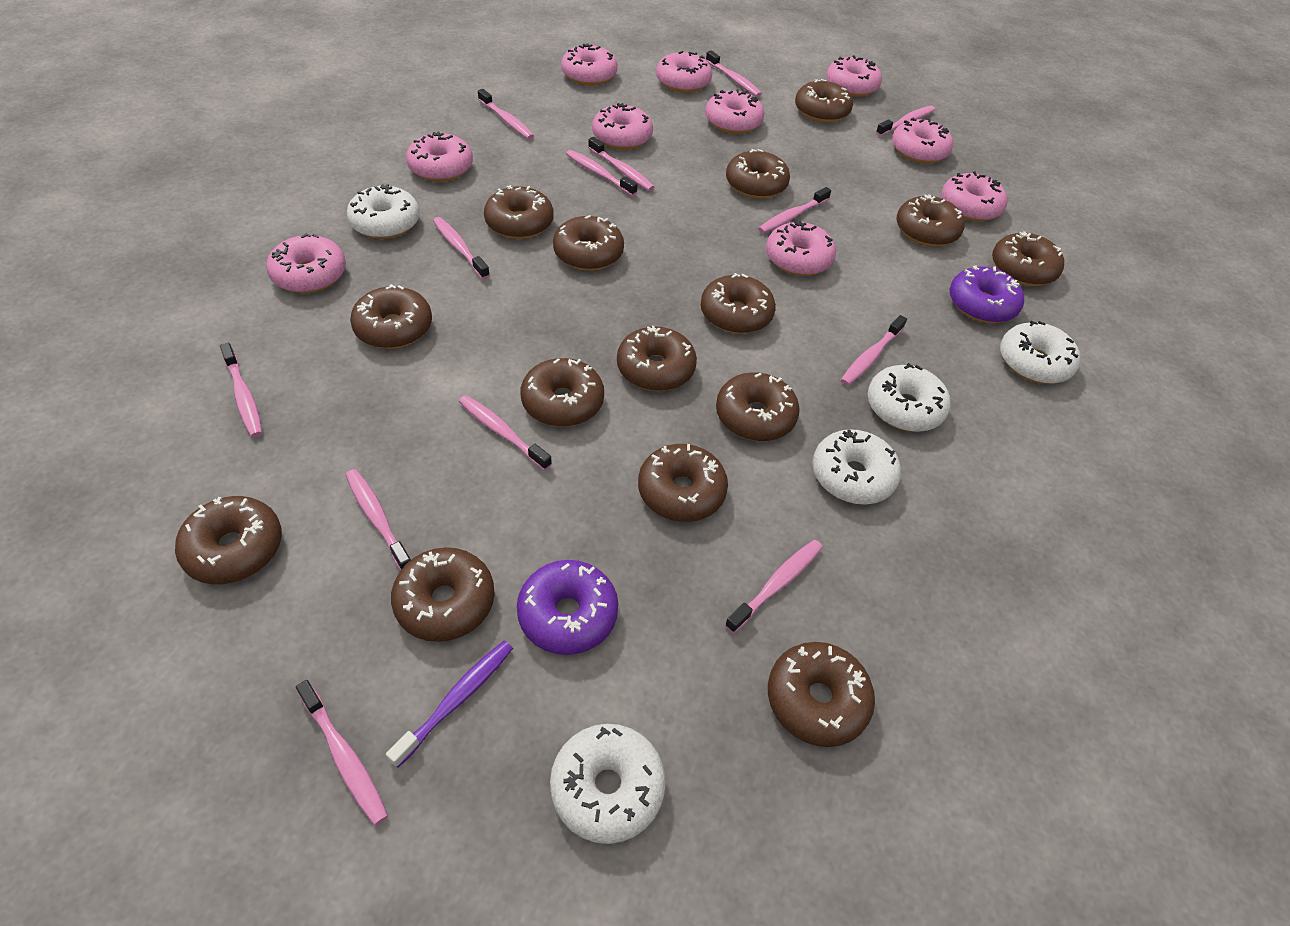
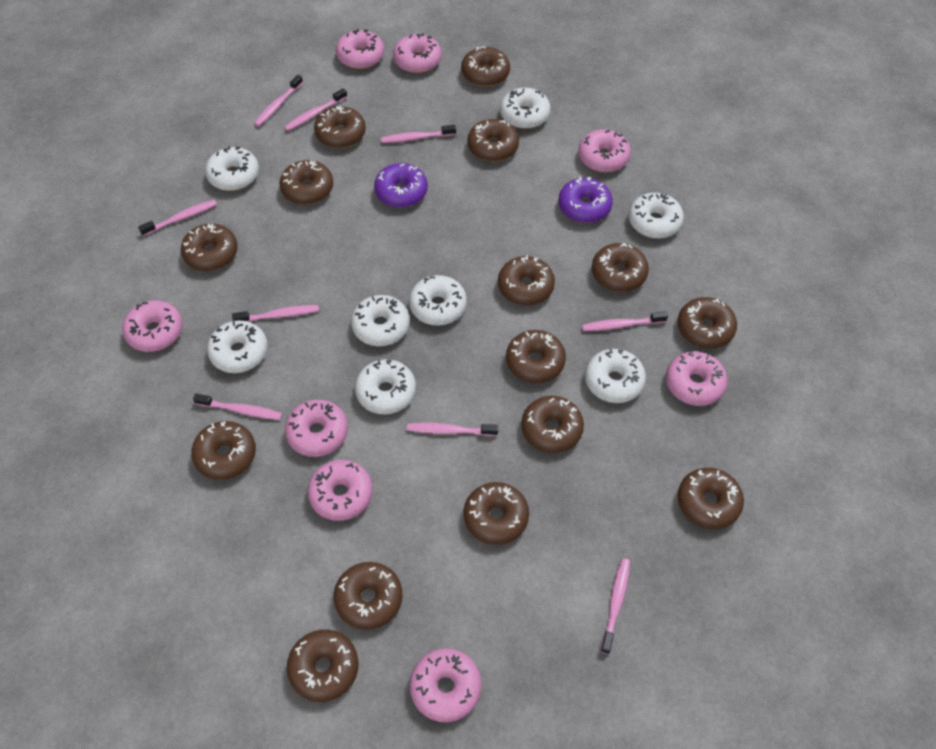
pink donut: [266,233,346,293] [406,131,473,182] [561,43,618,86] [592,103,653,150] [656,51,712,93] [705,89,765,134] [766,221,836,276] [826,55,882,97] [892,118,953,164] [941,171,1007,222] = 10 -> [122,300,183,352] [285,399,348,457] [308,460,373,521] [336,29,384,69] [393,33,442,73] [410,648,482,722] [578,129,631,172] [666,351,727,406] = 8
pink toothbrush: [220,343,262,437] [296,680,388,825] [346,469,411,570] [433,217,490,279] [459,395,552,470] [478,89,534,139] [566,150,638,196] [588,137,654,191] [706,50,762,97] [725,540,823,633] [758,187,831,233] [841,315,907,386] [876,106,935,136] = 13 -> [138,200,217,236] [193,394,283,420] [232,305,319,322] [254,75,303,127] [284,88,347,131] [381,125,456,143] [407,423,498,436] [582,311,668,331] [601,558,630,654] = 9
purple toothbrush: [386,641,513,767] = 1 -> none = 0
white donut: [347,184,420,239] [550,724,666,844] [812,429,901,505] [867,363,951,432] [1000,321,1081,384] = 5 -> [205,146,259,191] [207,320,267,373] [351,295,410,346] [355,359,416,414] [409,275,467,326] [500,88,551,129] [585,349,646,403] [629,193,684,239] = 8

